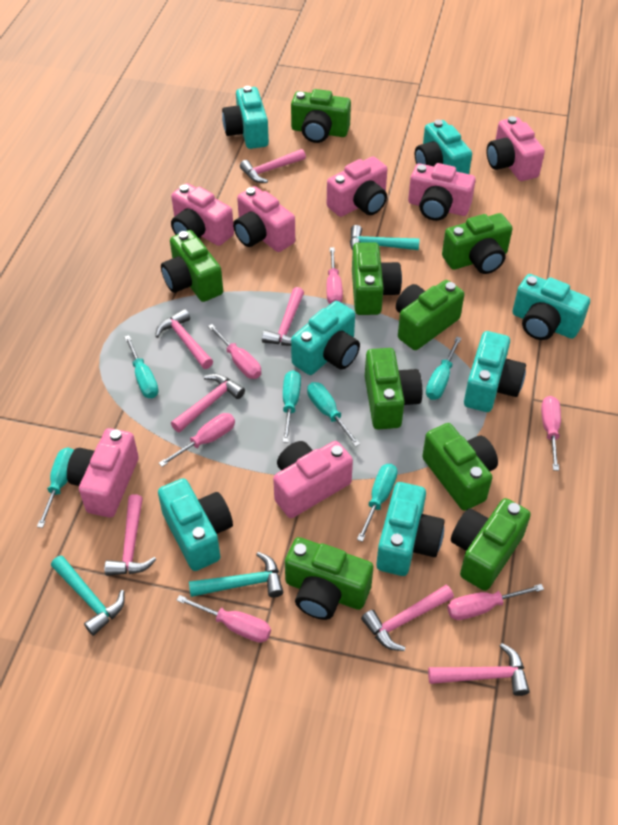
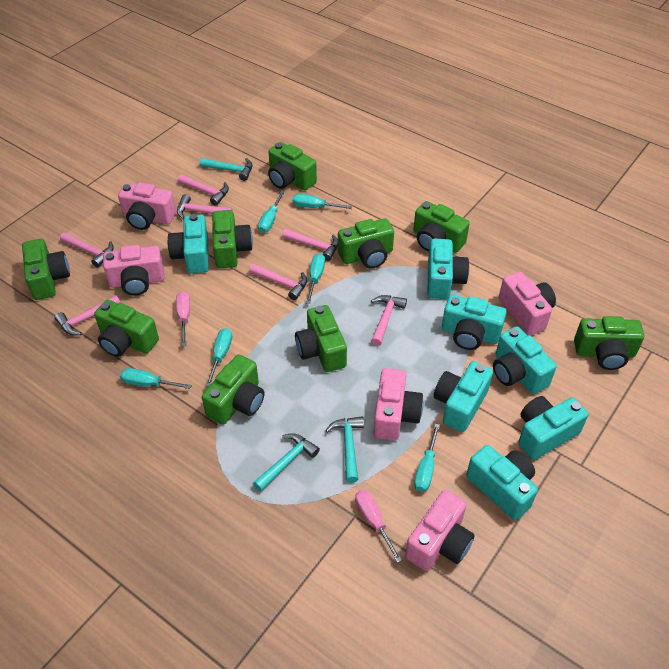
pink camera: [67,428,139,518] [171,183,234,246] [233,186,295,252] [273,441,353,518] [327,156,387,217] [408,163,476,221] [486,116,545,181] = 7 -> [103,245,165,296] [118,182,176,230] [374,368,423,441] [405,490,475,571] [499,272,556,335] = 5
pink screwdriver: [159,413,235,467] [176,595,271,643] [208,324,261,379] [326,247,343,304] [447,584,544,620] [541,396,561,471] = 6 -> [176,291,190,346] [355,490,402,563] = 2

